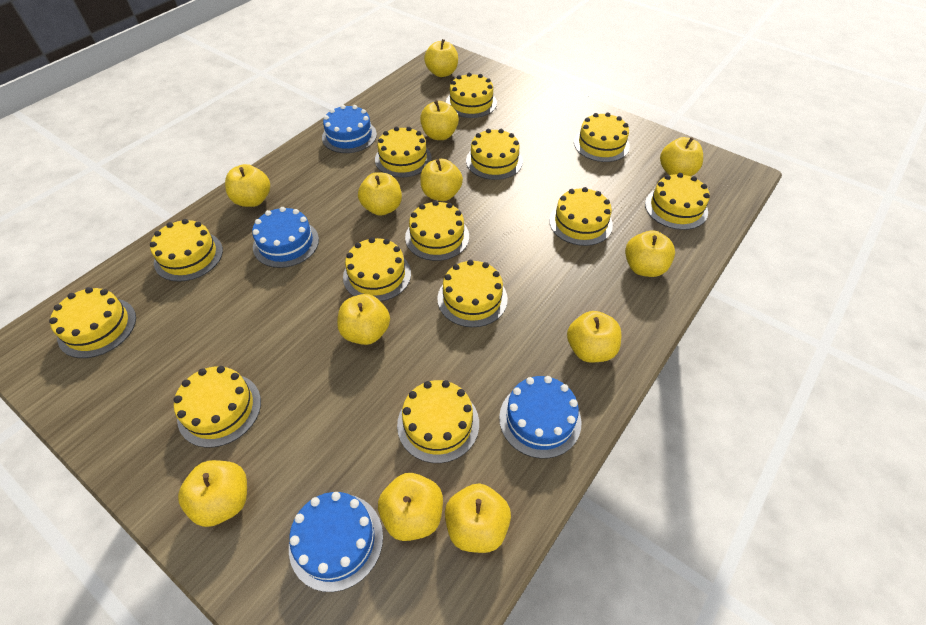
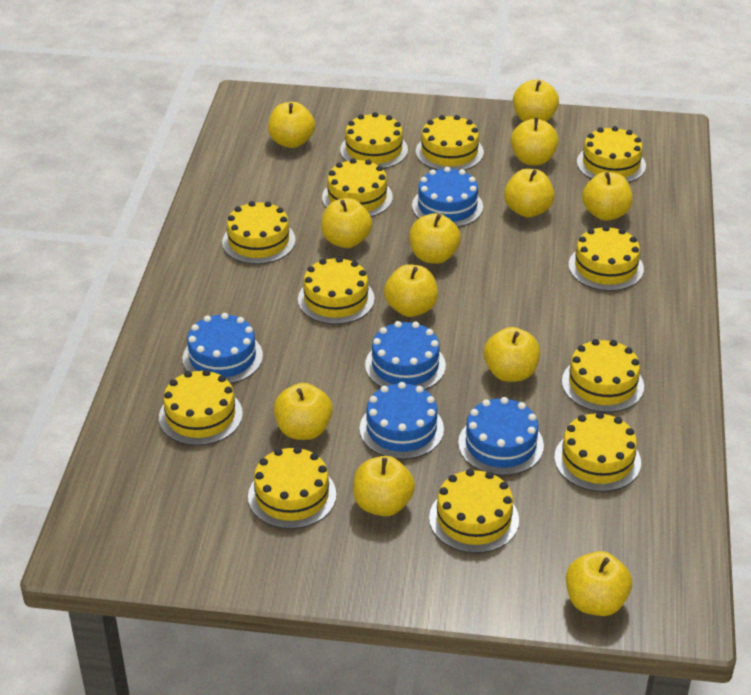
blue cake: [252,207,319,268] [289,492,383,592] [322,105,377,153] [499,376,581,459] = 4 -> [183,313,263,384] [360,382,444,459] [365,321,446,390] [412,167,483,227] [458,397,544,476] = 5
yellow cake: [49,287,136,358] [150,219,223,282] [174,366,261,448] [343,237,411,302] [375,127,432,178] [397,380,479,463] [405,200,469,261] [437,260,508,327] [446,73,497,118] [466,129,523,180] [549,187,613,246] [574,112,630,162] [645,173,710,230] = 13 -> [159,369,243,446] [222,201,296,264] [248,447,336,529] [298,257,375,324] [322,158,393,217] [340,112,408,169] [416,115,484,170] [429,469,519,553] [554,412,641,492] [562,339,644,412] [568,225,644,291] [577,126,646,183] = 12

